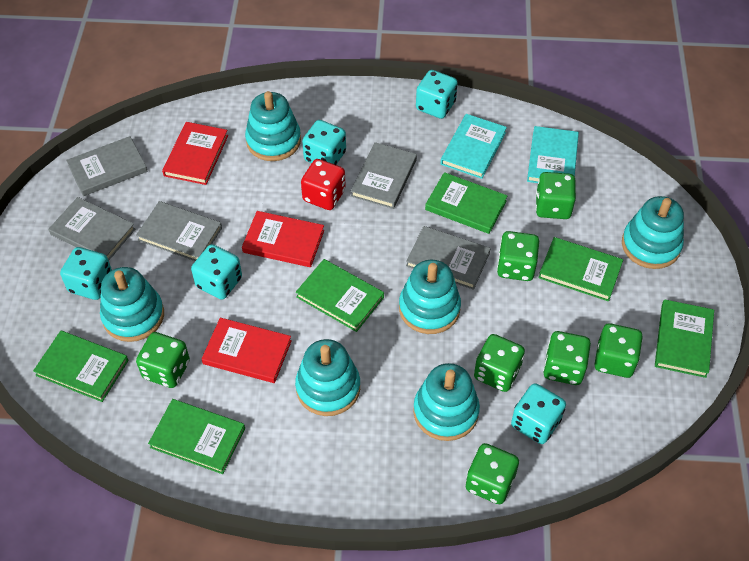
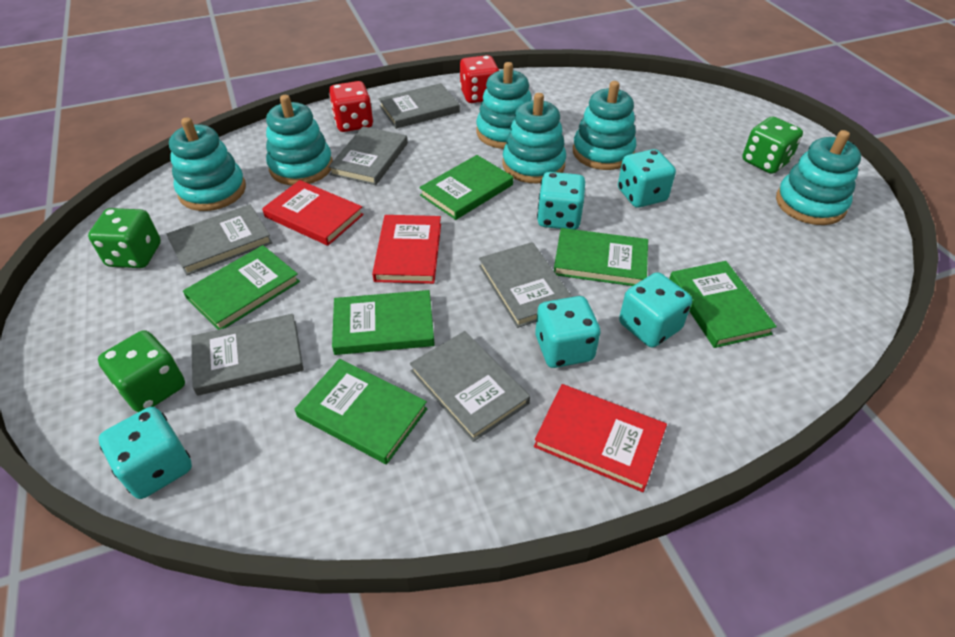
green dice: [136,332,190,388] [466,443,519,504] [474,334,525,392] [497,231,539,281] [536,172,576,219] [543,331,591,385] [595,323,643,378] = 7 -> [88,208,161,268] [98,330,185,412] [742,117,803,174] = 3
grey book: [48,197,135,260] [66,136,148,196] [136,201,222,261] [351,142,417,209] [406,226,491,290] = 5 -> [167,204,272,275] [191,314,304,396] [328,126,408,185] [379,83,460,129] [410,331,530,442] [479,242,572,328] = 6
red dice: [301,159,346,210] = 1 -> [329,81,373,132] [460,55,499,103] = 2
turquoise book: [441,114,507,179] [527,126,579,183] = 2 -> none = 0

